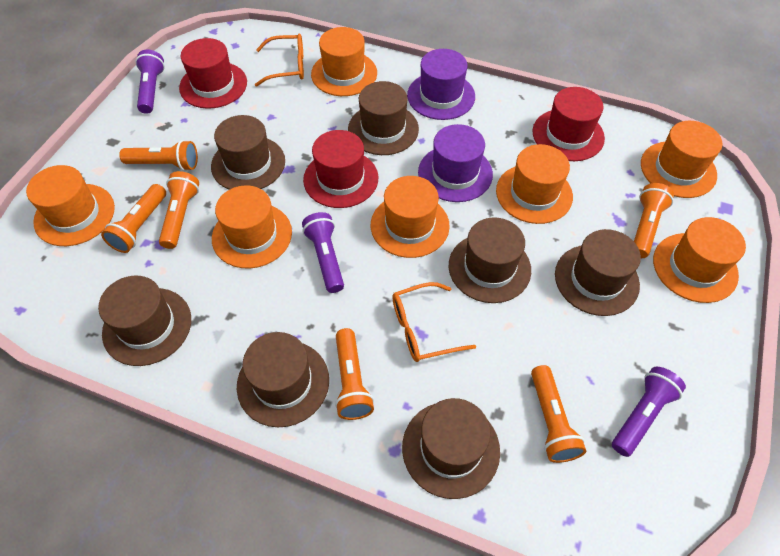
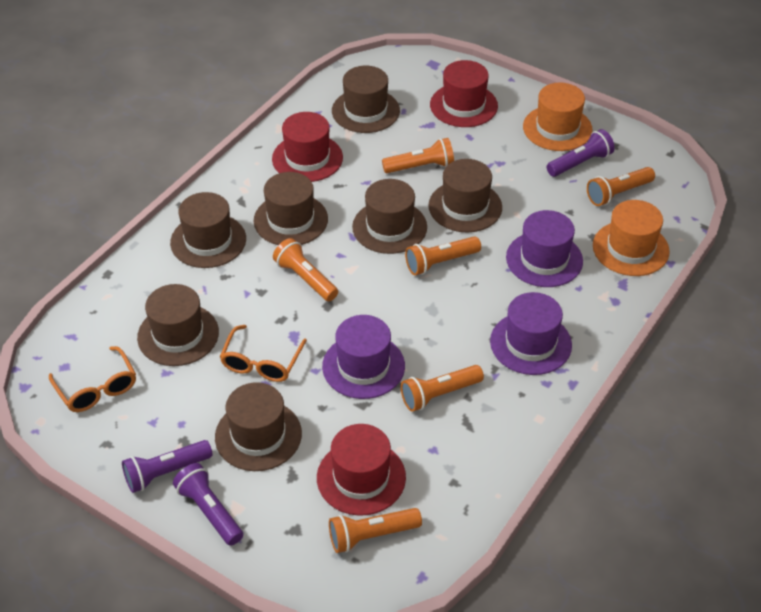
orange hat: [26,165,115,246] [212,185,292,269] [311,27,377,96] [371,176,450,258] [496,144,573,224] [641,121,722,198] [653,217,746,303] = 7 -> [523,83,593,151] [593,200,670,276] = 2
purple hat: [407,49,475,120] [418,124,493,202] = 2 -> [322,315,405,399] [490,292,572,375] [506,210,583,287] = 3

